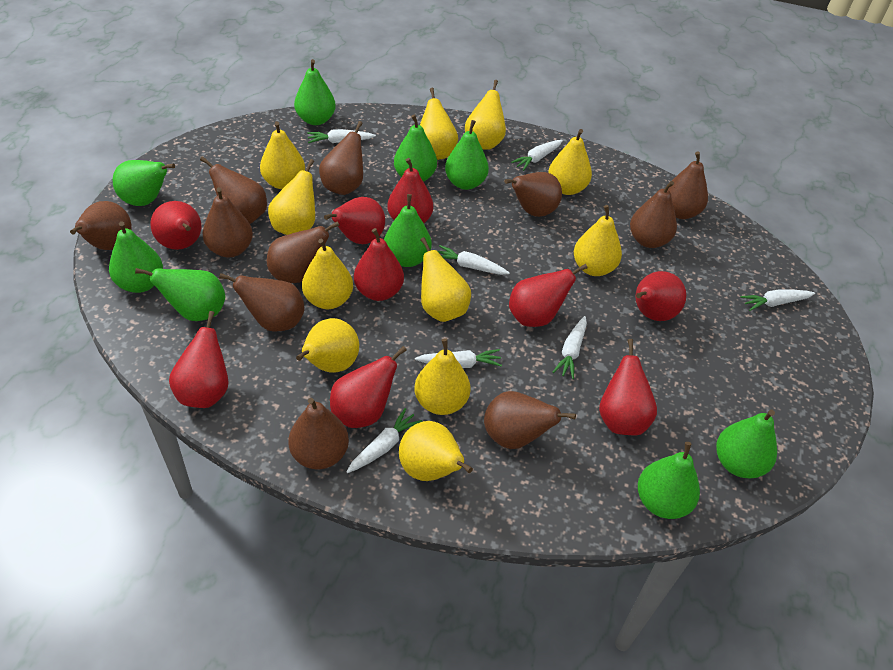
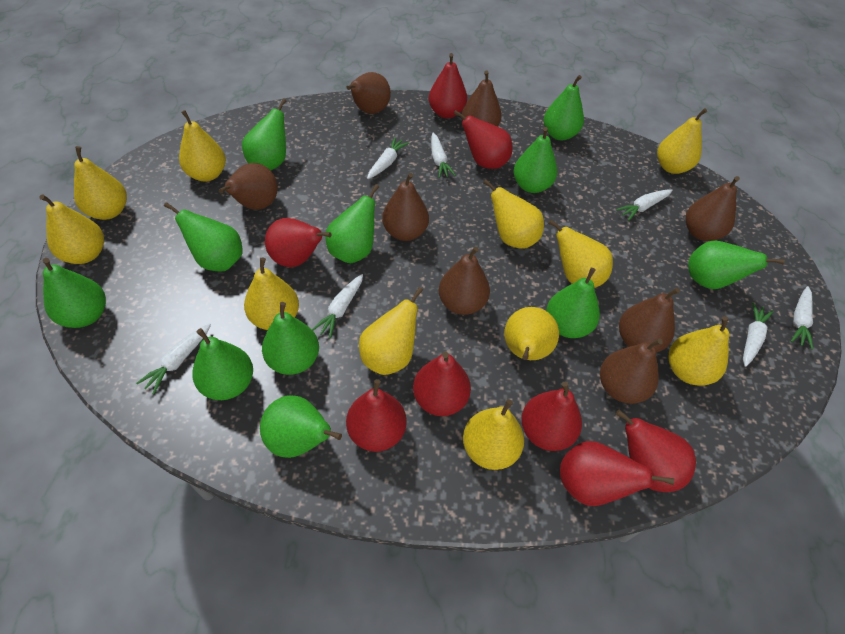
brown pear: [70,201,132,250] [200,156,267,224] [202,187,253,257] [219,273,305,331] [267,221,340,283] [288,398,349,469] [319,121,363,195] [484,391,576,449] [504,172,562,217] [630,181,677,248] [668,151,708,219] = 11 -> [219,163,278,210] [346,72,391,114] [382,173,429,241] [439,247,490,315] [462,70,502,126] [600,339,663,404] [619,288,680,353] [686,176,740,241] = 8
green pear: [109,221,163,293] [113,160,175,206] [135,268,225,321] [294,59,336,125] [384,194,432,267] [394,114,437,182] [445,120,489,190] [638,442,700,519] [716,410,777,478] = 9 -> [43,258,106,328] [164,202,243,272] [192,328,253,400] [242,98,286,171] [260,395,342,458] [262,302,319,375] [325,184,379,263] [514,127,557,193] [544,75,584,140] [546,268,600,338] [688,241,785,289] = 11
red pear: [150,201,201,250] [169,311,228,408] [324,197,385,244] [330,346,407,428] [354,228,404,301] [387,158,433,223] [509,264,588,327] [599,339,657,435] [635,271,686,321] = 9 -> [265,218,331,267] [346,379,407,452] [413,352,471,416] [429,53,467,119] [454,110,512,169] [521,381,582,451] [560,441,674,506] [616,410,696,492] = 8

